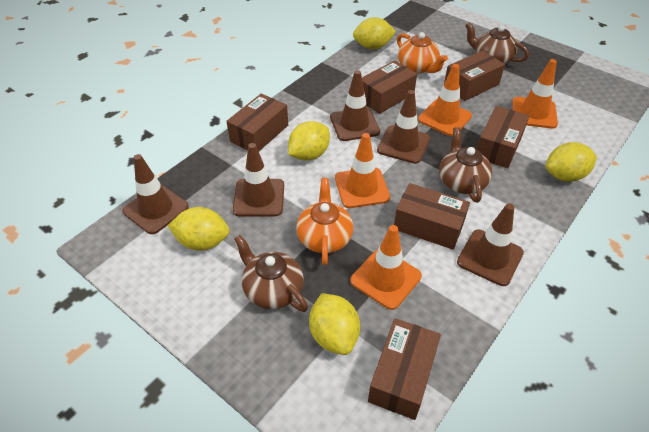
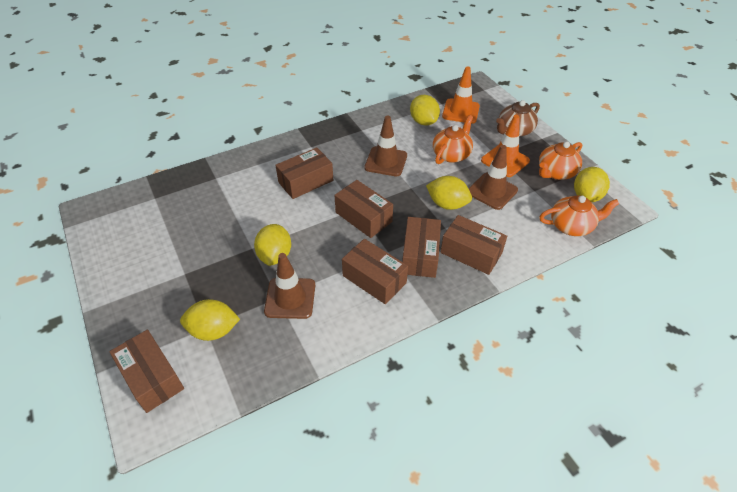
brown teapot: [234,235,308,312] [439,127,492,203] [465,23,529,64] = 3 -> [496,100,540,137] = 1
brown traffic cone: [123,154,189,234] [233,143,284,217] [330,70,380,141] [377,90,430,164] [457,203,524,286] = 5 -> [264,253,315,319] [364,115,407,176] [468,145,518,210] = 3
orange teapot: [296,178,353,265] [397,32,448,73] = 2 -> [433,115,473,164] [539,141,582,180] [539,195,619,236] = 3
orange traffic cone: [335,133,390,208] [350,225,422,310] [418,64,472,136] [512,59,558,128] = 4 -> [442,66,480,124] [481,115,530,177] = 2

